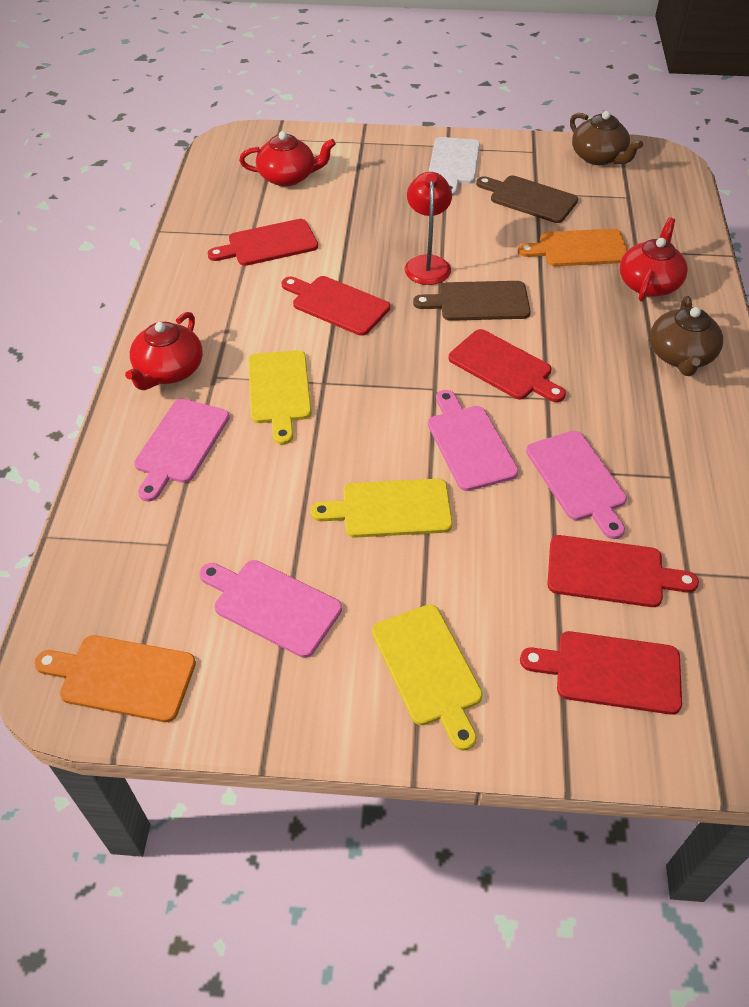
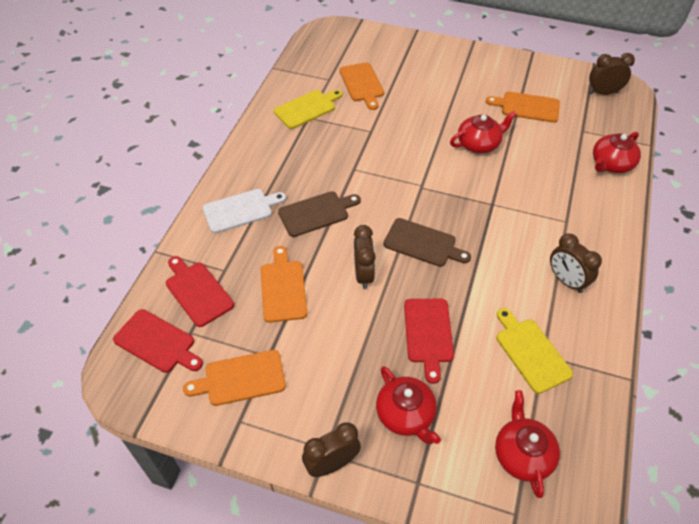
brown clock: none = 0 -> [302,422,361,477] [354,225,376,289] [550,233,602,293] [589,53,635,95] = 4
brown teapot: [570,111,643,165] [650,296,723,376] = 2 -> none = 0
orange cutting board: [34,635,196,722] [518,229,628,266] = 2 -> [183,350,286,406] [261,246,308,323] [339,62,384,110] [486,92,560,123] = 4
pink cutting board: [134,399,230,502] [199,560,342,658] [428,390,519,491] [526,431,627,539] = 4 -> none = 0
red cutting board: [208,219,318,266] [282,276,390,336] [448,329,566,402] [520,631,682,715] [547,535,699,607] = 5 -> [113,309,203,373] [166,256,234,327] [404,299,454,384] = 3
red lamp: [405,172,452,285] = 1 -> none = 0
red teapot: [125,312,203,390] [239,131,336,187] [620,217,688,301] = 3 -> [376,366,441,444] [450,111,517,153] [495,390,560,498] [593,132,641,173] = 4
yellow cutting board: [248,350,312,445] [310,479,452,538] [372,605,483,751] = 3 -> [274,90,343,129] [496,308,573,394] = 2

